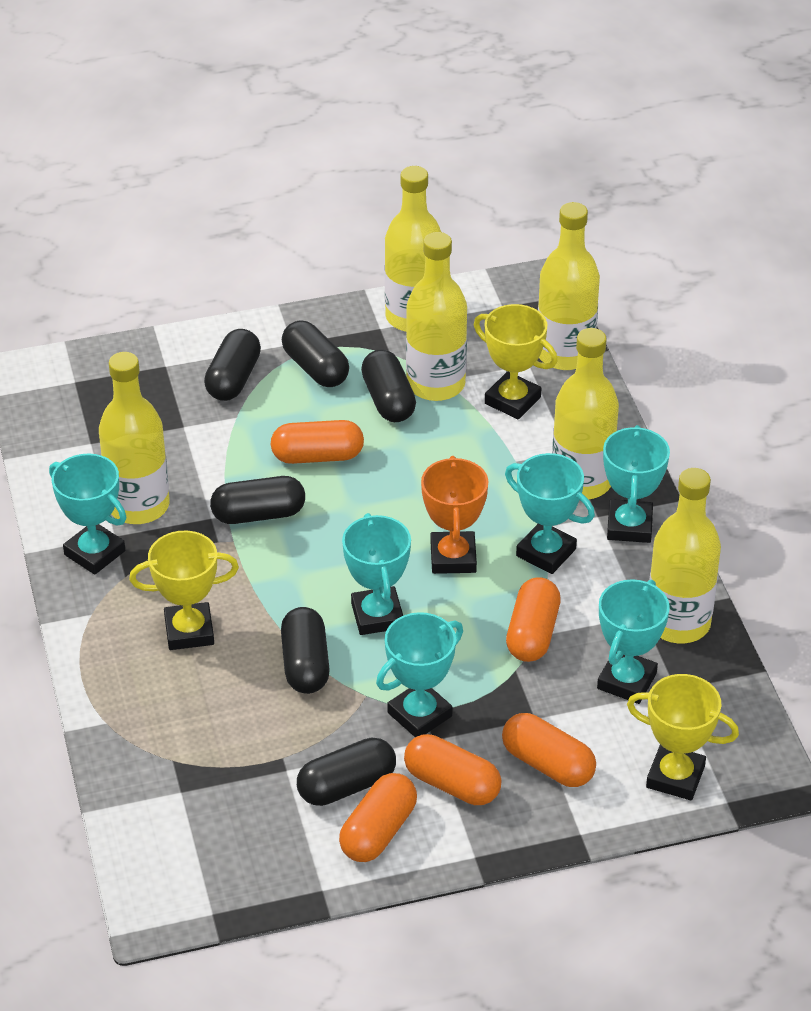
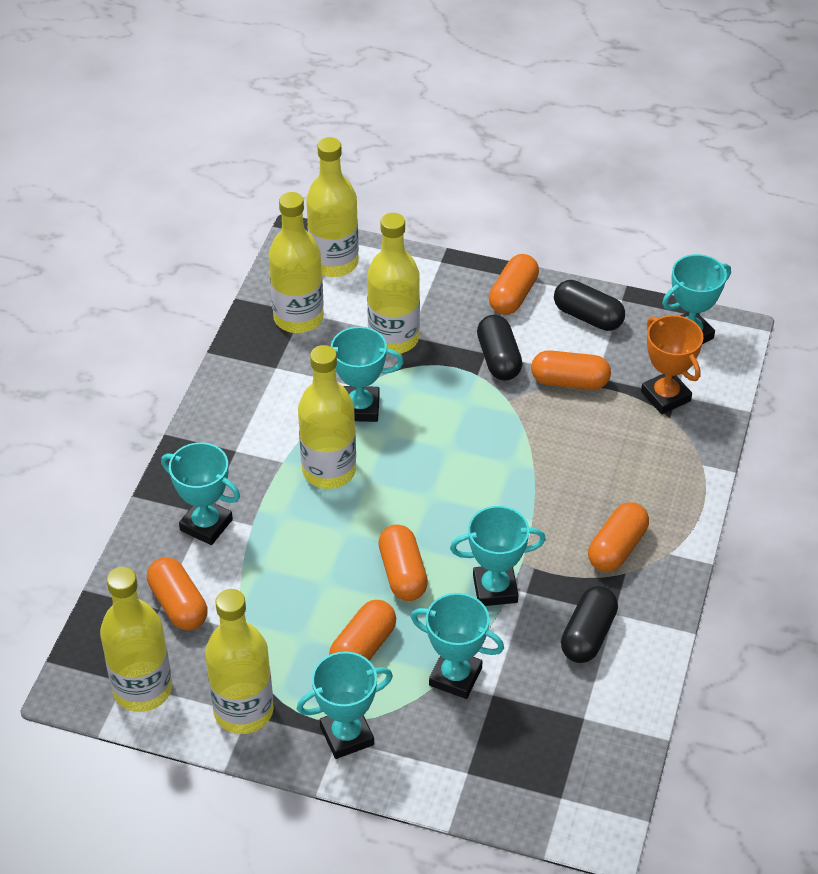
black capsule: [204,329,261,401] [210,476,305,524] [281,607,330,694] [282,321,349,387] [297,738,396,806] [361,349,416,422] = 6 -> [477,315,522,380] [554,280,625,331] [561,586,618,663] = 3
orange capsule: [271,420,364,464] [339,773,417,862] [404,734,501,805] [502,713,596,787] [506,577,561,662] = 5 -> [147,557,208,630] [329,600,396,661] [378,525,428,601] [489,254,539,315] [531,350,611,390] [588,502,649,572] = 6
yellow trophy: [129,531,239,650] [474,304,558,419] [627,674,739,800] = 3 -> none = 0

